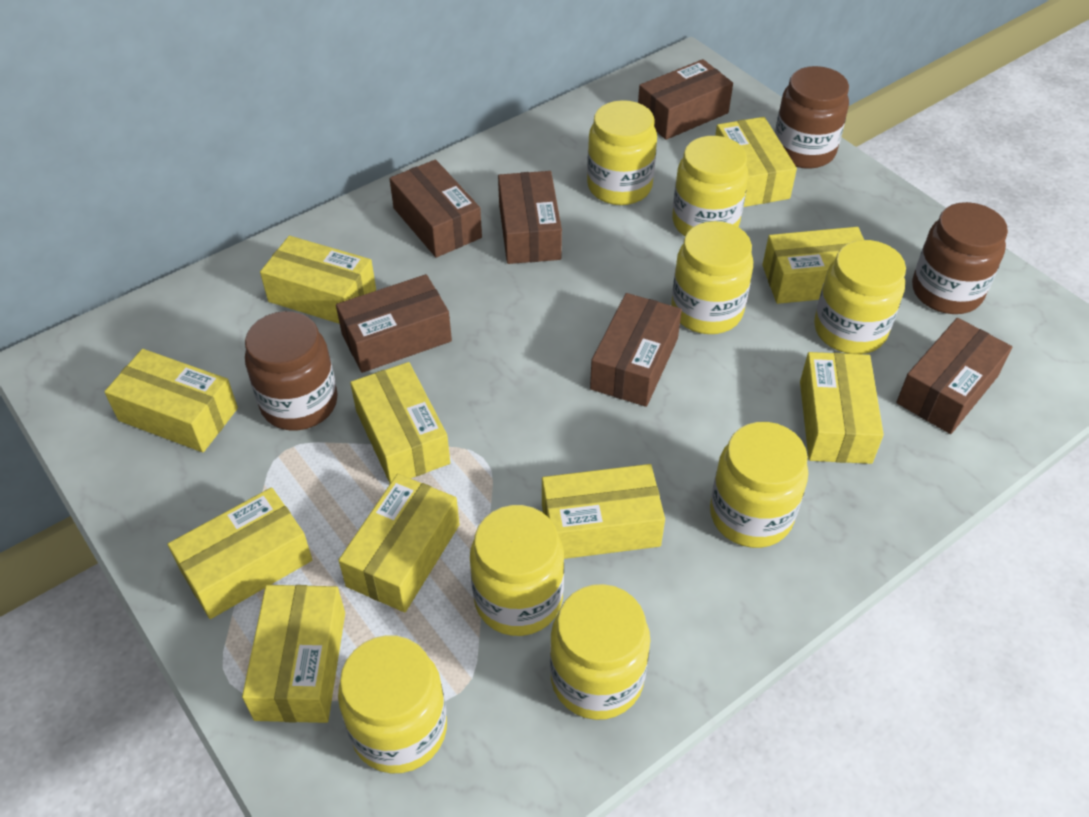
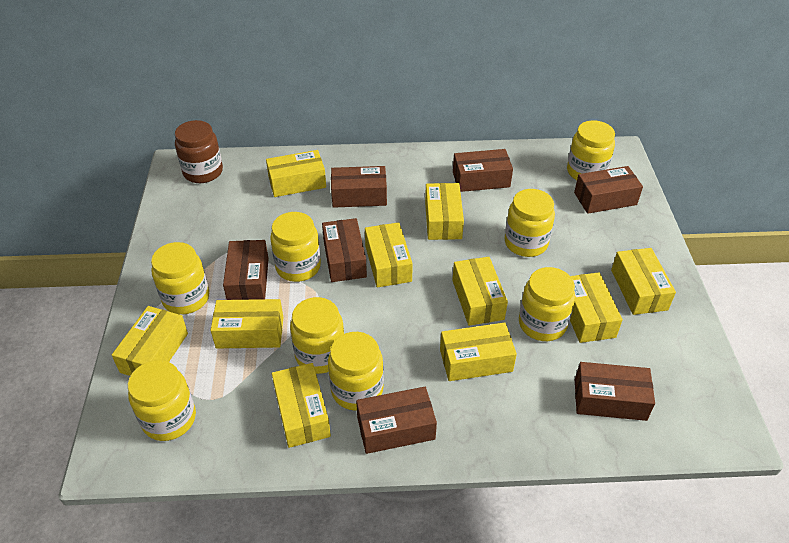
brown box: [336,274,452,373] [389,159,482,258] [498,171,562,264] [590,293,682,407] [638,59,733,140] [896,318,1012,434] = 6 -> [223,240,269,300] [322,218,367,282] [331,166,387,208] [356,387,437,454] [453,149,513,192] [574,166,643,214] [575,362,655,421] = 7
brown jar: [245,311,338,430] [775,66,849,169] [912,202,1008,314] = 3 -> [175,120,223,183] = 1

